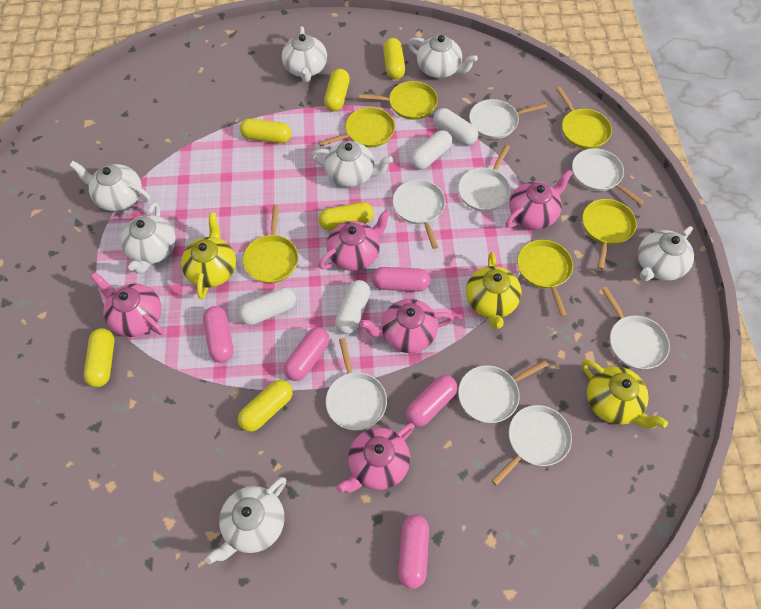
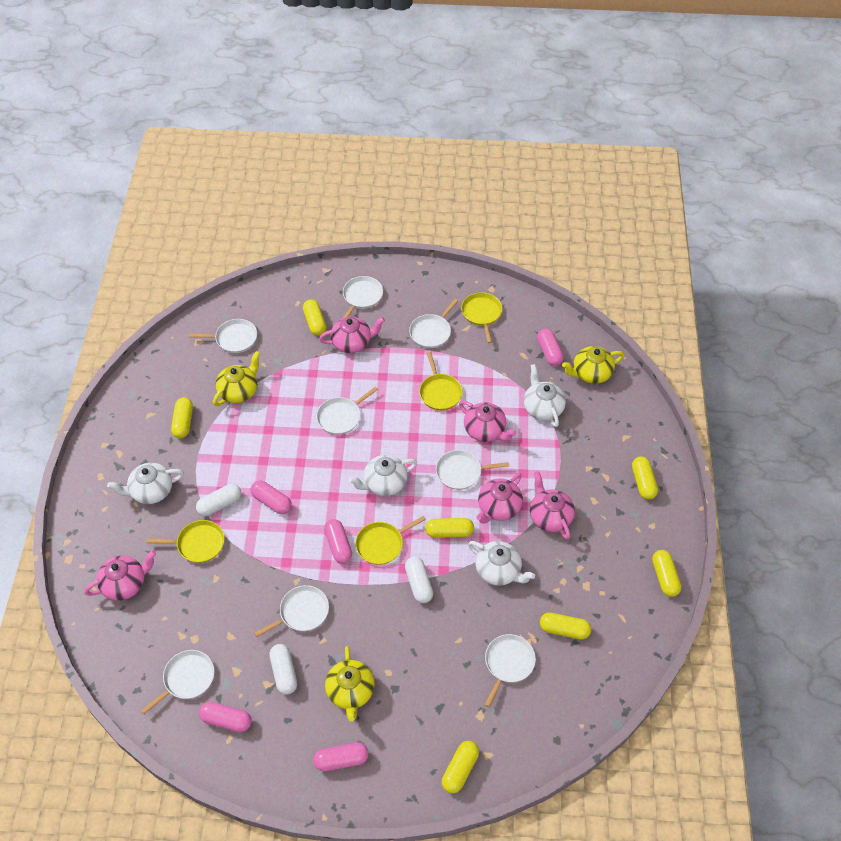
white capsule: [238,288,296,325] [335,280,370,334] [410,130,452,170] [433,108,478,145] = 4 -> [196,484,241,516] [269,644,297,695] [405,557,433,603] = 3
white teapot: [69,161,150,211] [121,202,176,274] [206,477,286,564] [282,26,327,82] [311,141,393,187] [408,35,478,78] [638,226,694,281] = 7 -> [107,463,184,504] [349,455,418,496] [468,541,535,586] [524,364,566,427] = 4
yellow capsule: [84,328,115,387] [238,380,293,432] [240,119,291,143] [319,202,374,231] [324,69,350,111] [383,38,405,79] = 6 -> [171,397,193,438] [303,299,327,336] [425,518,474,538] [442,741,479,793] [540,613,591,640] [632,456,658,500] [652,550,681,597] = 7
yellow pan: [243,205,298,283] [319,107,395,148] [359,81,438,120] [517,240,573,317] [556,87,612,149] [582,199,637,270] = 6 -> [147,520,224,563] [355,516,426,565] [419,352,463,410] [461,292,502,343] = 4

